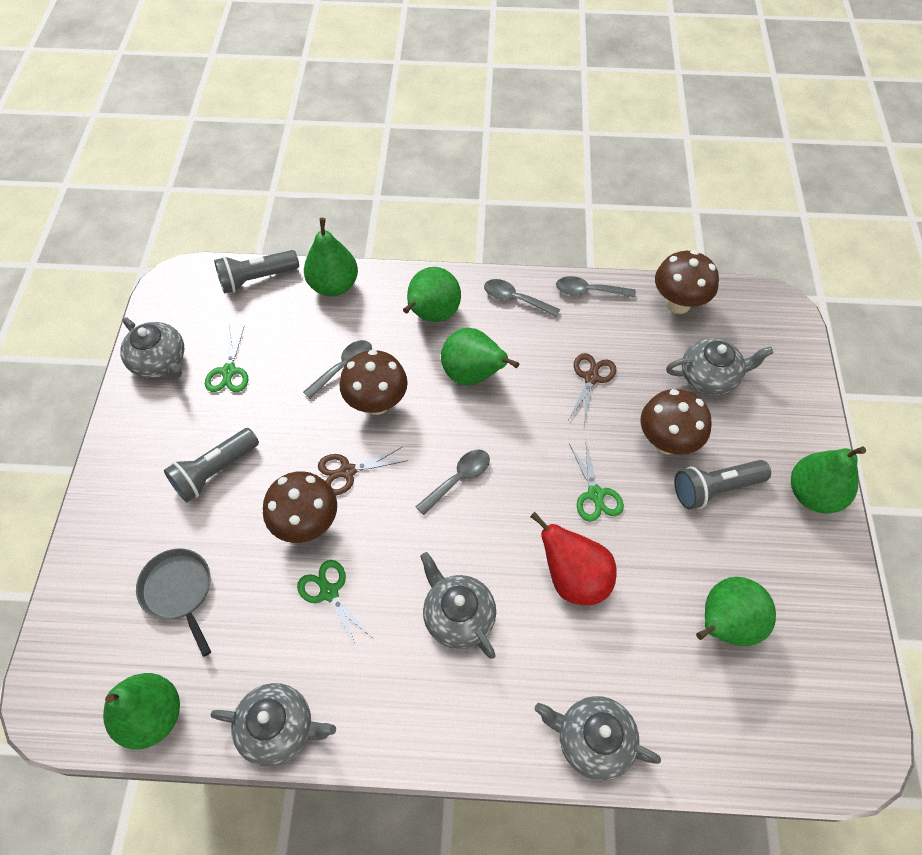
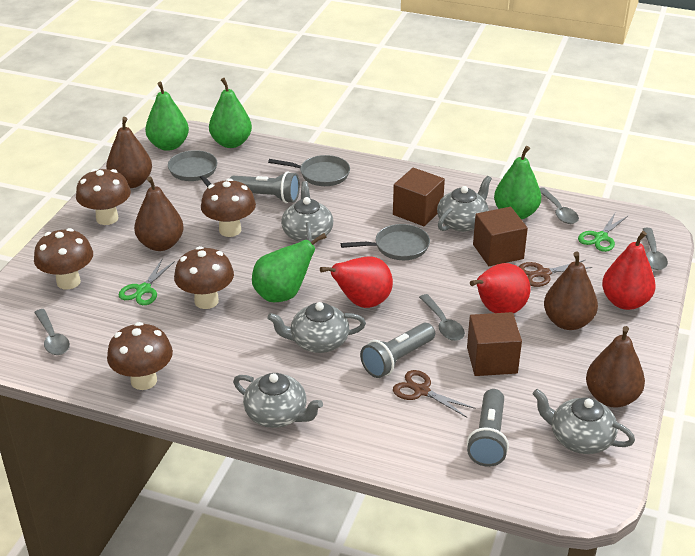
brown cube: none = 0 -> [393,168,445,226] [467,312,522,376] [473,207,528,266] = 3
brown mushroom: [263,471,337,543] [339,350,408,415] [641,389,712,455] [655,250,719,314] = 4 -> [34,228,93,289] [76,169,131,225] [107,322,173,390] [174,246,234,309] [201,178,256,237] = 5
brown pear: none = 0 -> [106,117,152,188] [134,176,184,251] [544,251,598,330] [586,326,645,408] = 4
green pear: [103,673,180,750] [304,218,358,296] [403,267,461,322] [441,328,519,385] [696,577,776,646] [791,446,866,513] = 6 -> [145,82,189,151] [209,78,252,148] [252,233,326,302] [494,146,541,219] = 4
green scissors: [205,325,248,392] [297,560,373,647] [569,442,624,522] = 3 -> [119,258,175,305] [578,213,628,252] = 2
grey pan: [136,548,211,657] = 1 -> [168,150,218,187] [268,155,350,186] [341,224,430,260] = 3
red pear: [530,512,617,605] = 1 -> [320,256,393,308] [470,263,530,313] [602,231,656,310] = 3

